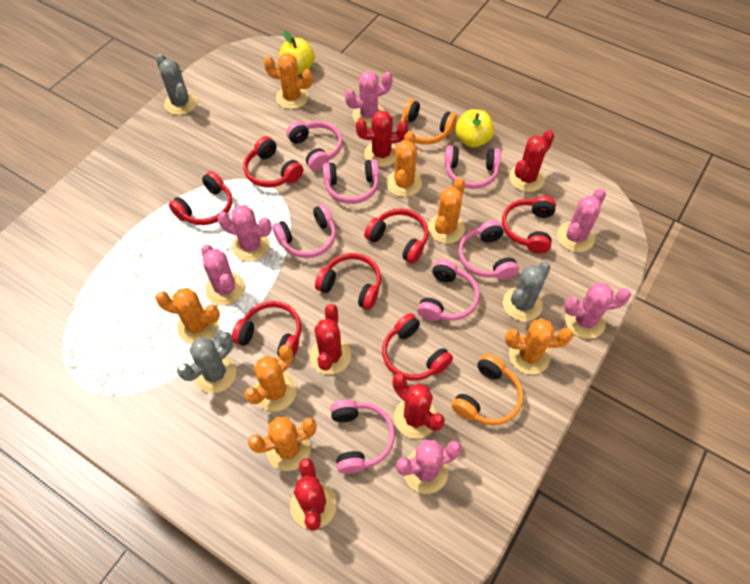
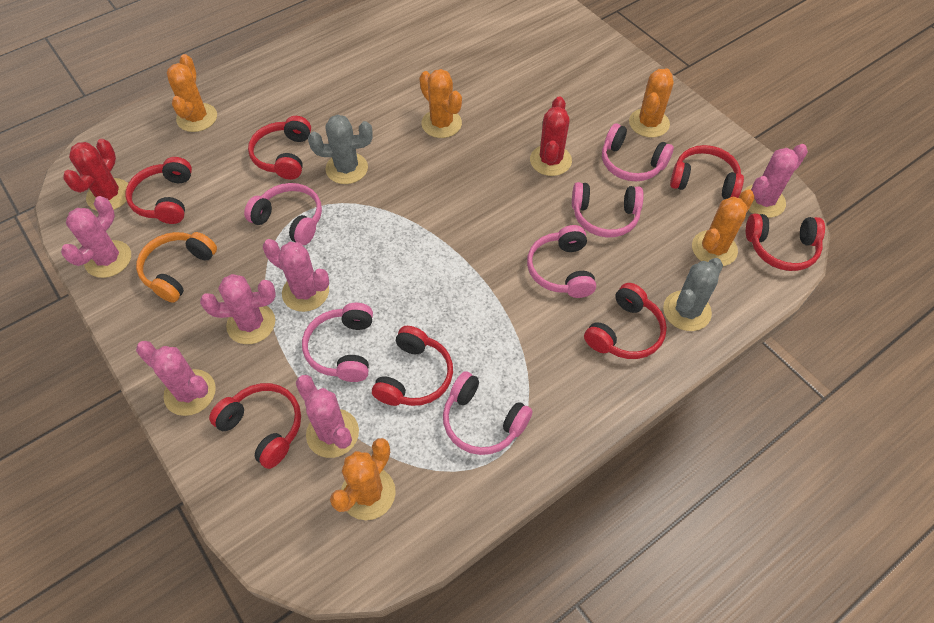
grey cactus: [156,54,197,115] [177,332,236,393] [503,262,551,321] = 3 -> [308,115,373,184] [663,258,723,331] = 2
orange cactus: [155,288,220,344] [244,345,297,411] [248,417,317,471] [264,53,313,109] [386,131,422,197] [428,178,465,244] [505,318,574,374] = 7 -> [167,54,217,132] [330,438,396,520] [419,69,462,138] [629,68,674,138] [692,189,755,266] = 5
orange headphones: [401,99,457,145] [452,354,523,425] = 2 -> [136,232,217,303] = 1
pink headphones: [273,204,336,258] [286,121,343,171] [323,159,379,204] [330,400,395,474] [417,259,480,321] [445,145,501,189] [458,220,519,280] = 7 -> [244,183,322,245] [302,303,373,382] [443,371,533,455] [527,225,596,298] [572,182,644,237] [602,123,674,181] = 6
red cactus: [290,458,337,531] [310,304,351,375] [356,110,408,167] [393,373,445,439] [509,130,554,192] = 5 -> [63,139,128,211] [530,96,572,176] = 2
yellow apple: [279,31,315,74] [455,109,494,148] = 2 -> none = 0

